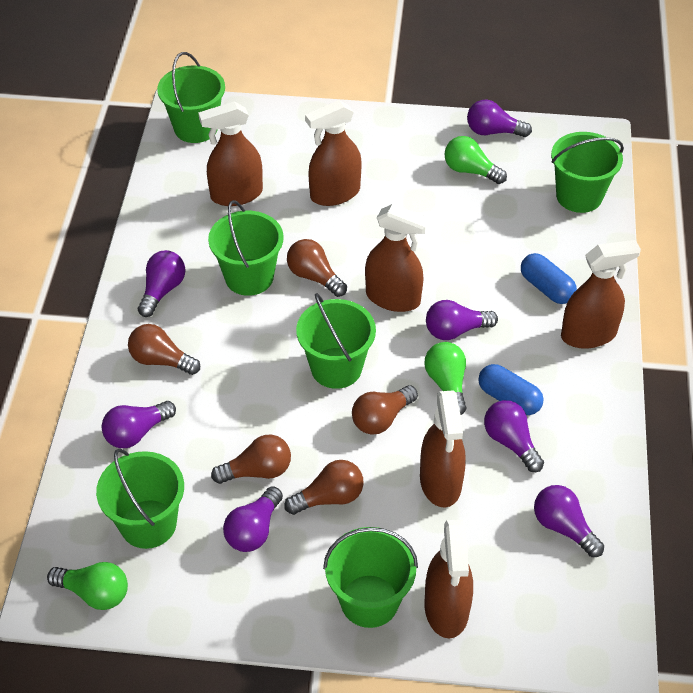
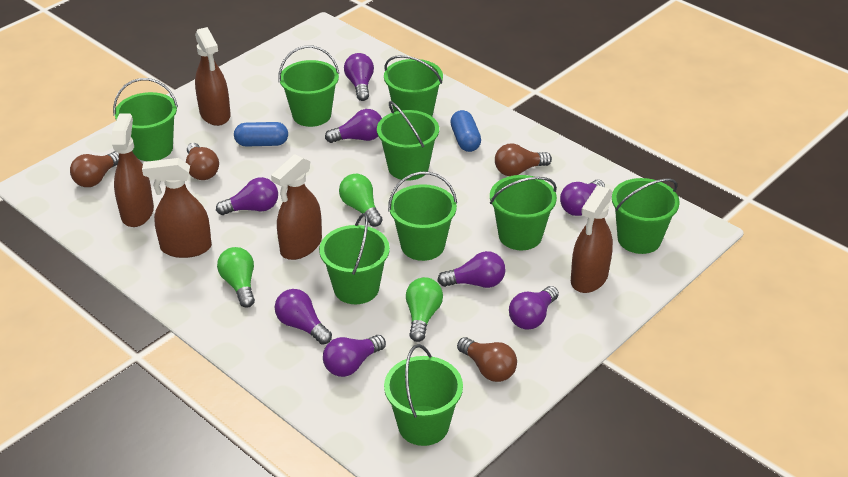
brown light bulb: [128,324,200,375] [211,435,291,484] [284,460,363,515] [287,239,347,297] [352,385,418,435] = 5 -> [70,151,119,187] [186,143,219,180] [457,337,517,382] [495,143,552,176] = 4
brown spray bottle: [198,101,263,206] [305,100,362,206] [365,204,430,312] [420,390,466,508] [425,520,473,638] [561,240,641,349] = 6 -> [112,114,154,227] [142,158,212,258] [195,27,231,126] [271,154,322,260] [571,185,613,293] = 5
green bucket: [96,448,184,549] [157,52,225,143] [208,200,284,296] [296,293,376,389] [323,527,418,628] [551,132,624,213] = 6 -> [113,78,178,161] [279,46,339,127] [319,213,390,304] [377,101,439,180] [384,55,443,116] [384,344,463,446] [388,171,457,261] [490,175,557,250] [612,178,680,254] = 9
purple light bulb: [101,401,176,448] [138,250,186,317] [223,486,283,552] [426,300,498,340] [467,100,532,137] [484,400,544,472] [534,485,604,557] = 7 -> [216,177,278,215] [275,289,332,345] [323,335,386,377] [325,109,382,143] [344,53,374,101] [437,251,506,288] [509,286,559,330] [560,179,605,216] = 8

